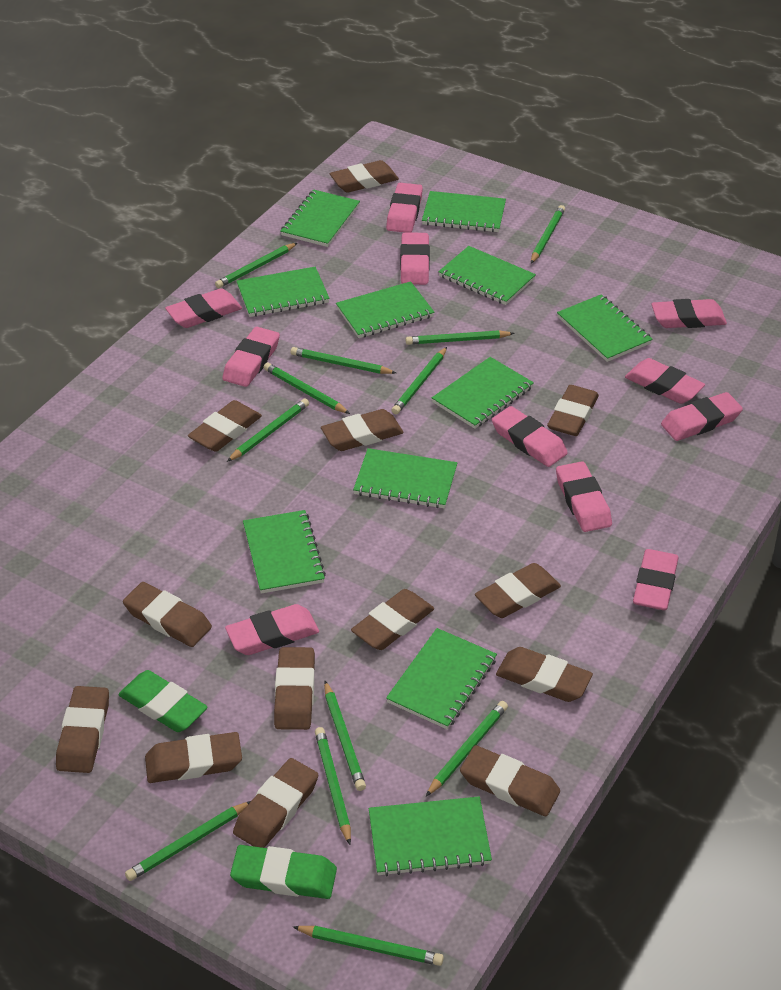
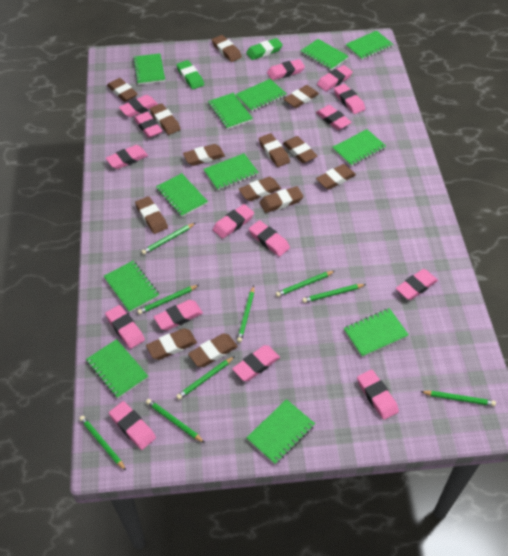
green notebook: [236,267,330,317] [243,510,326,594] [280,190,360,247] [336,281,435,338] [353,448,457,508] [369,797,492,876] [386,628,497,729] [422,191,506,232] [432,357,534,429] [438,246,536,305] [557,294,653,362] = 11 -> [86,339,148,399] [104,261,159,313] [133,53,165,85] [156,173,208,217] [203,153,259,191] [208,93,253,129] [236,79,286,112] [246,399,315,464] [301,39,349,71] [332,129,386,166] [344,308,409,357] [345,31,393,60] = 12
green pencil: [125,801,251,881] [215,243,297,288] [227,398,309,462] [263,363,350,414] [291,347,396,374] [293,926,444,966] [315,727,351,845] [324,681,366,791] [392,347,447,415] [406,330,515,345] [426,701,508,796] [531,205,565,264] = 12 -> [79,416,126,471] [137,285,199,314] [141,223,195,255] [146,399,205,443] [176,356,235,400] [237,286,254,343] [276,271,335,297] [302,284,366,303] [420,391,496,406] = 9
pink eraser: [165,288,242,328] [222,327,280,387] [225,604,319,655] [386,183,423,233] [400,232,430,285] [492,406,568,467] [556,461,612,532] [625,358,705,404] [633,549,678,610] [651,299,727,328] [661,392,743,441] = 11 -> [105,305,145,349] [106,145,148,169] [109,401,156,450] [119,95,158,117] [134,112,163,138] [154,300,203,331] [213,204,254,239] [232,345,280,381] [249,220,290,257] [267,59,305,80] [316,105,352,130] [317,65,353,91] [334,84,365,114] [357,370,399,420] [396,269,438,300] = 15

